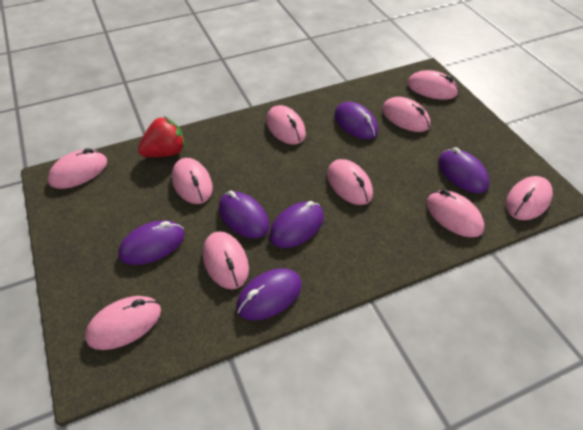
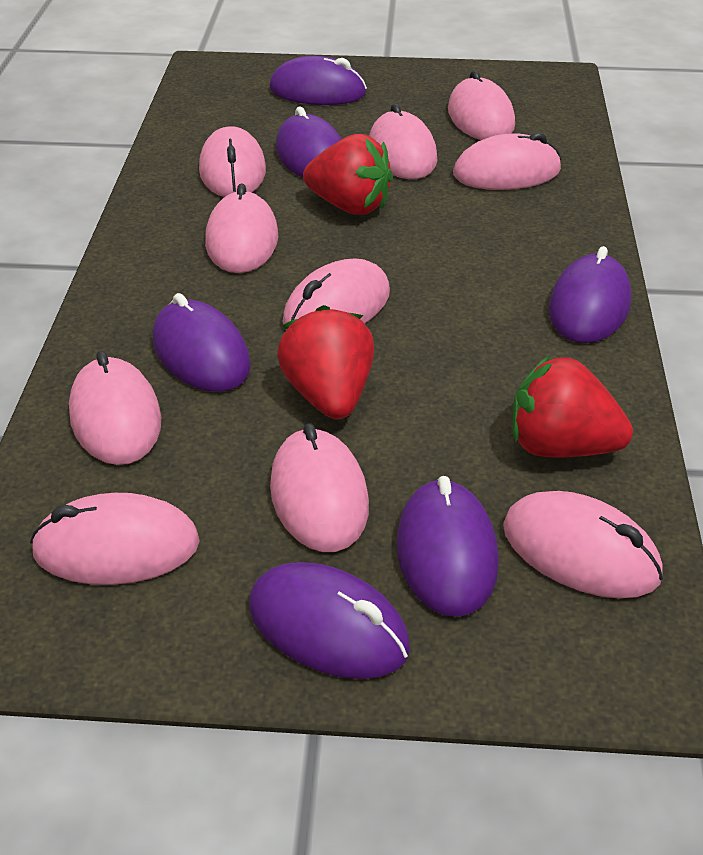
red strawberry: [138,117,185,157] = 1 -> [277,305,374,419] [303,134,393,215] [512,355,633,458] = 3

